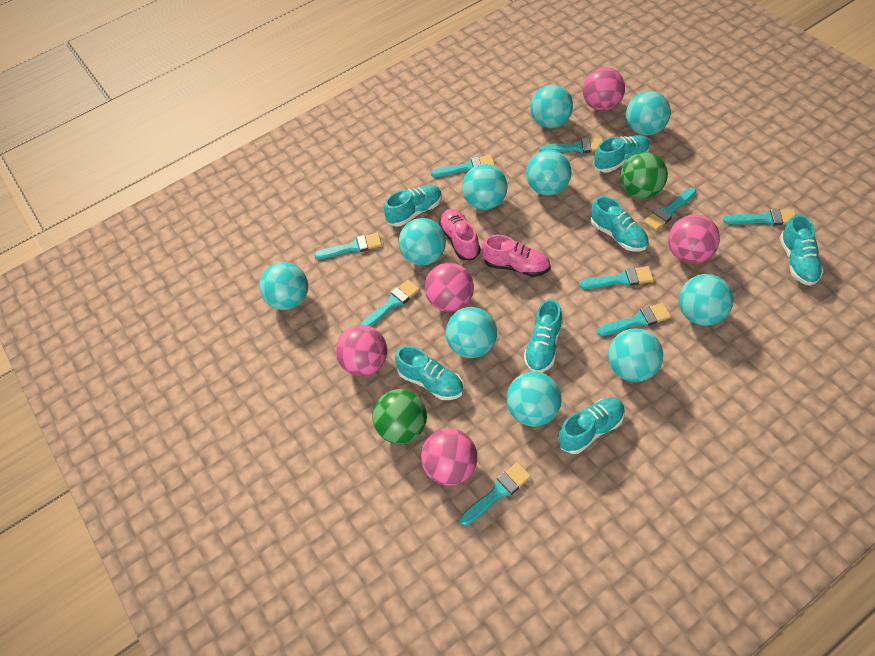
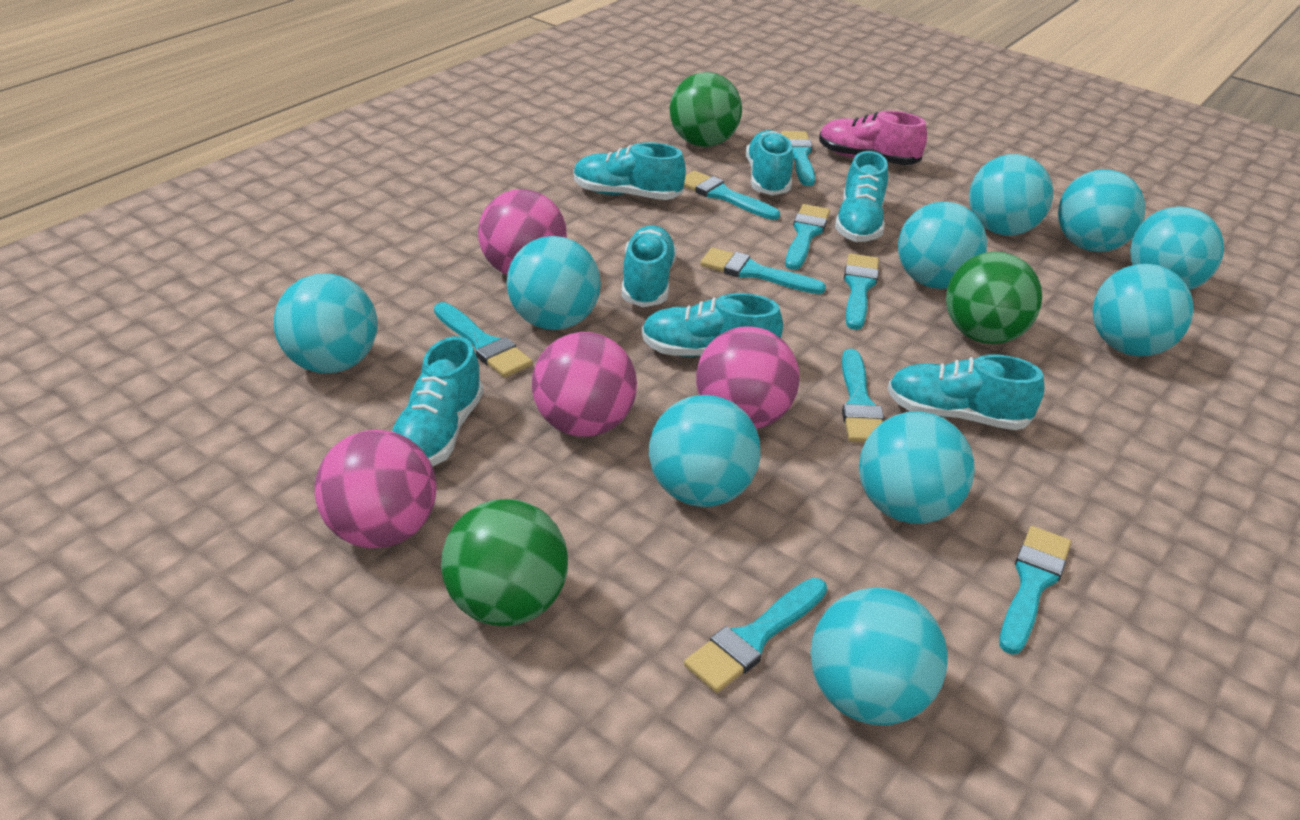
green ball: [372,389,427,444] [620,152,668,199] = 2 -> [441,499,568,626] [670,72,742,147] [946,252,1042,344] = 3
pink ball: [336,325,387,376] [421,428,477,486] [425,263,474,312] [582,67,625,111] [668,214,720,264] = 5 -> [315,429,437,548] [478,189,567,275] [532,332,637,437] [696,326,799,429] = 4
pink shoe: [439,209,481,260] [482,235,551,277] = 2 -> [819,111,927,165] = 1

